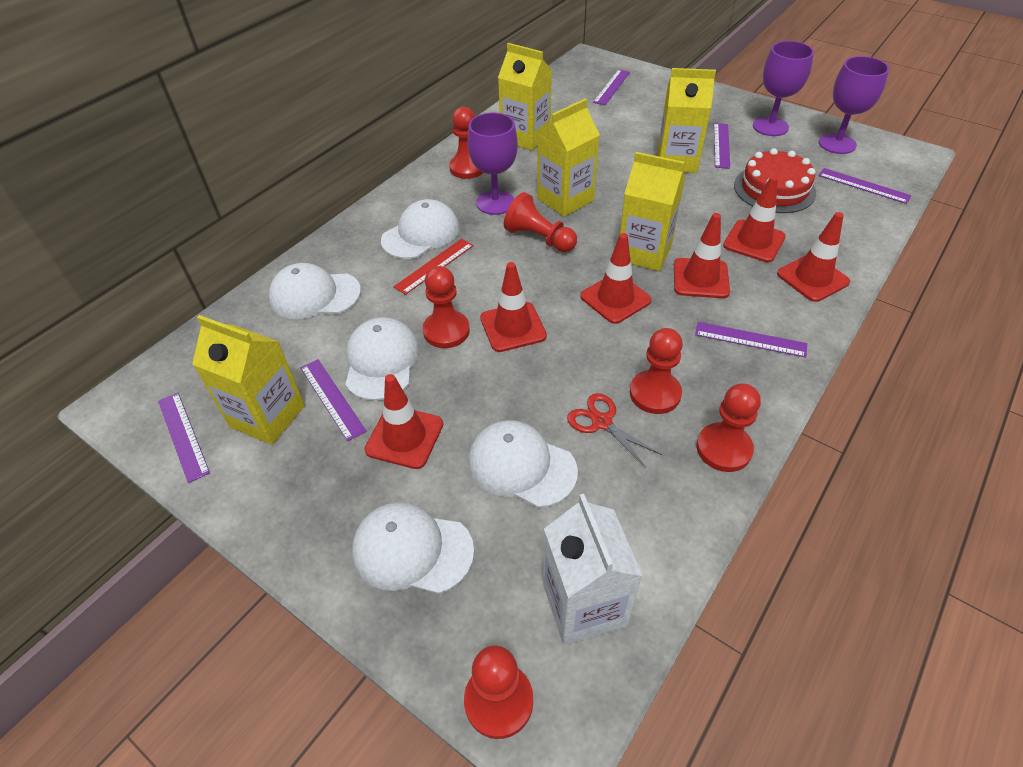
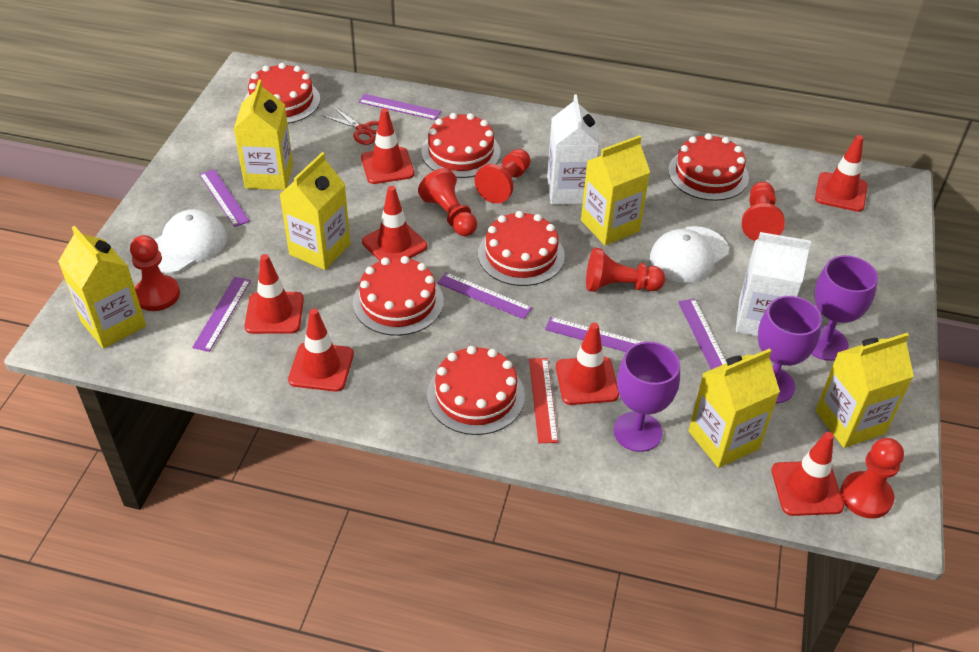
red cake: [734,148,816,213] = 1 -> [244,63,320,124] [353,256,444,336] [422,113,501,178] [427,346,525,435] [478,211,565,286] [668,133,749,201] = 6
red traffic cone: [365,374,443,469] [480,262,547,352] [580,233,652,324] [674,213,730,298] [723,176,786,262] [777,212,850,302] = 6 -> [245,254,304,334] [288,308,354,392] [361,108,415,184] [362,186,427,261] [556,323,619,405] [771,432,844,516] [815,135,867,212] = 7
white cap: [269,263,361,319] [345,317,419,401] [352,502,474,594] [381,199,459,259] [468,420,578,508] = 5 -> [154,209,227,273] [650,226,729,283] = 2
white carton: [543,494,643,645] = 1 -> [547,94,600,204] [736,232,811,336] = 2
yellow carton: [192,315,305,445] [498,43,552,151] [537,99,600,217] [620,152,685,271] [658,68,716,173] = 5 -> [58,226,146,348] [234,80,293,190] [280,152,351,270] [581,135,650,245] [689,348,780,468] [815,333,914,448] = 6

